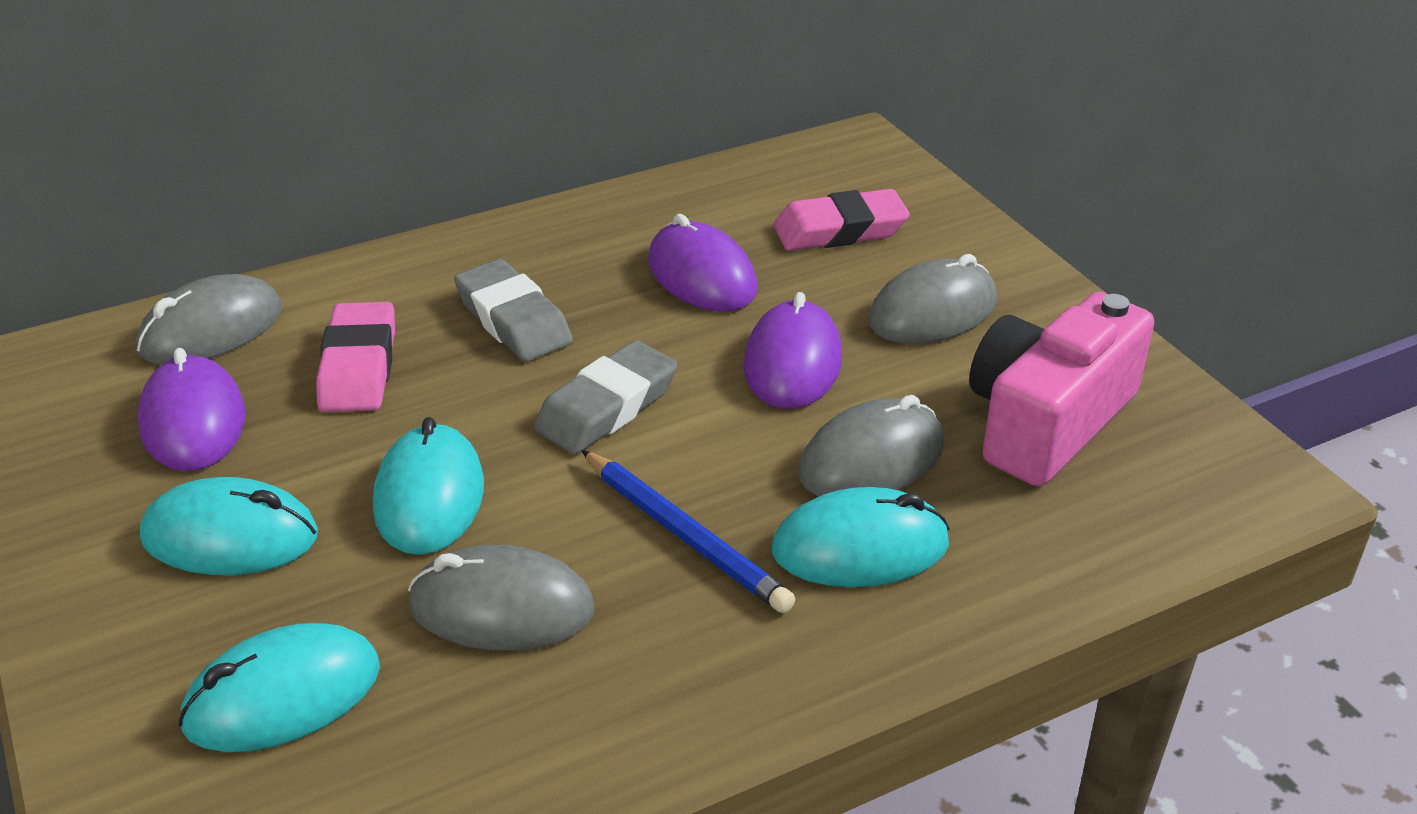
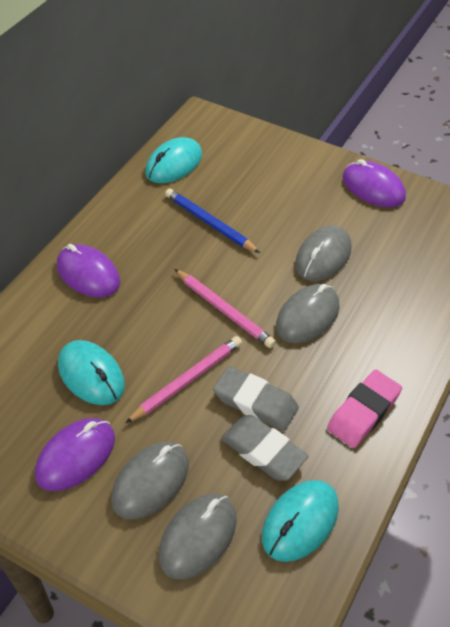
pink camera: [969,292,1154,487] = 1 -> none = 0
pink eraser: [316,302,395,412] [773,189,910,251] = 2 -> [327,370,402,448] = 1
pink pencil: none = 0 -> [125,336,242,423] [174,269,276,348] = 2
turquoise mouse: [140,477,318,575] [178,623,380,752] [373,417,484,555] [772,487,950,587] = 4 -> [58,340,125,405] [145,137,202,183] [262,480,339,562] = 3

